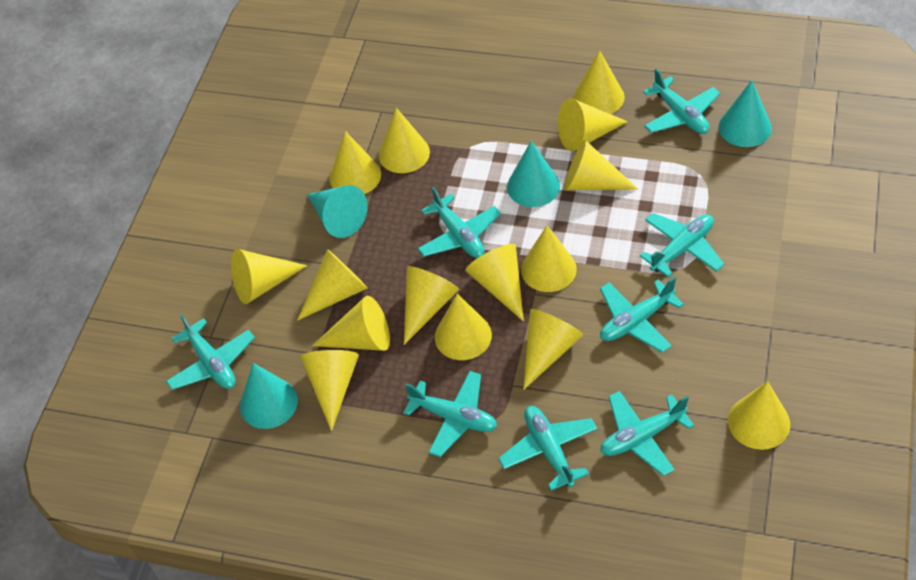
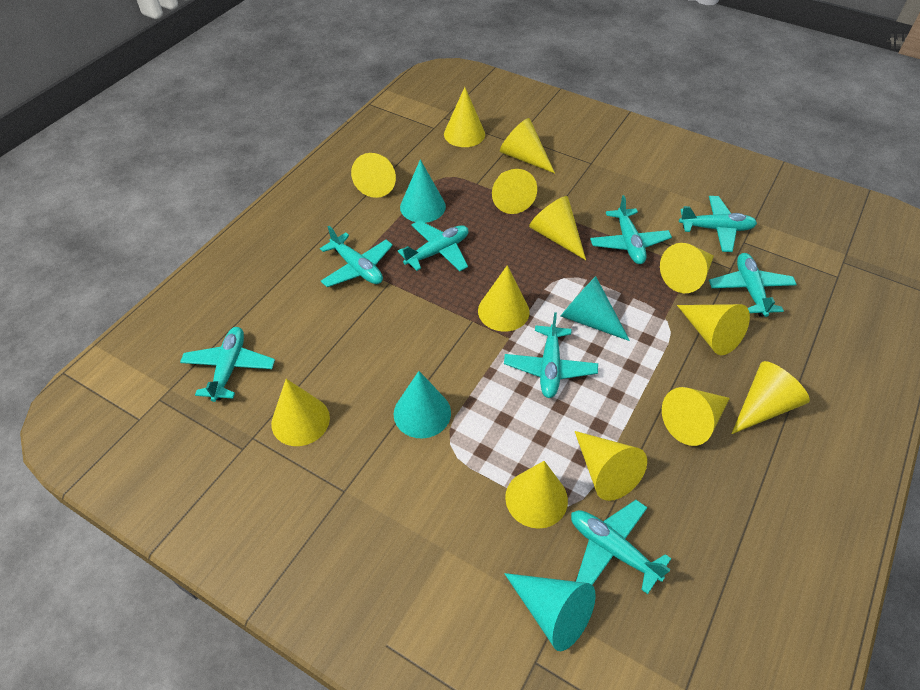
yellow cone: [231,249,307,304] [297,249,368,321] [300,350,359,431] [312,296,390,351] [330,131,381,194] [379,108,430,173] [404,266,459,345] [435,293,492,360] [465,244,524,321] [521,225,577,292] [523,309,583,390] [558,98,628,151] [564,140,638,190] [574,50,625,114] [728,381,790,450] = 15 -> [271,379,330,446] [351,153,396,198] [444,87,485,147] [478,265,530,332] [492,169,537,214] [500,118,555,173] [505,461,568,529] [529,196,586,260] [575,431,647,501] [660,243,714,293] [662,387,730,446] [677,304,750,355] [732,361,810,434] = 13

